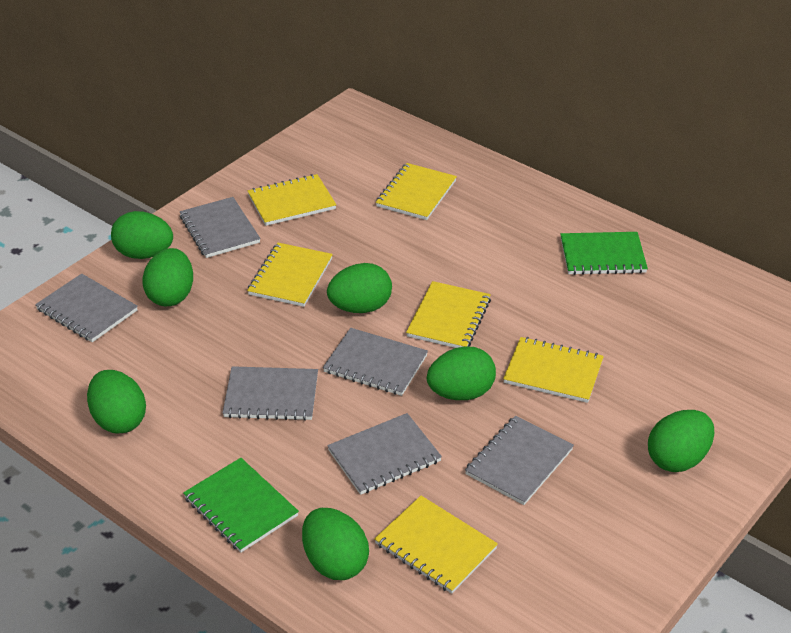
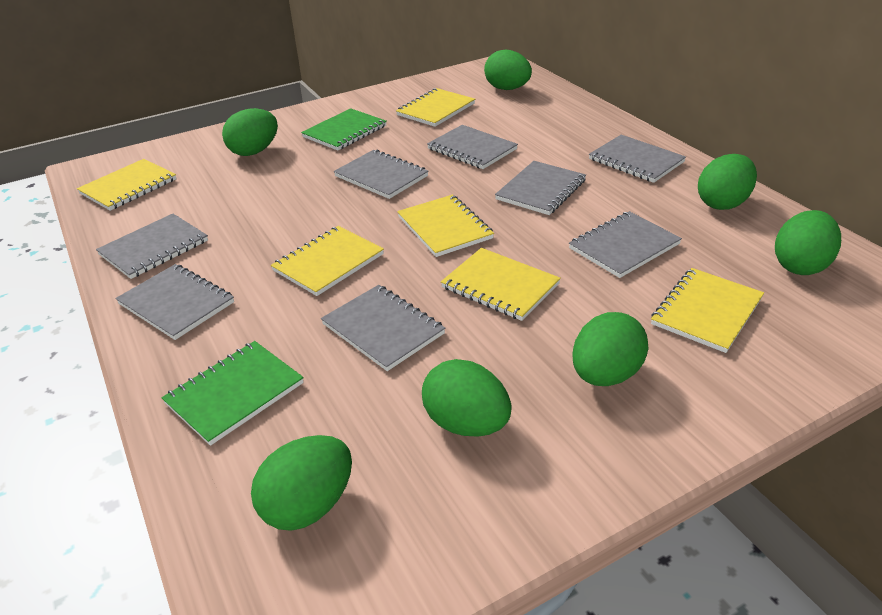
grey notebook: [35,274,138,342] [180,197,260,258] [222,366,318,421] [323,328,428,396] [327,413,442,495] [465,415,574,505] = 6 -> [96,213,208,279] [115,264,234,340] [321,285,445,371] [334,150,429,199] [427,125,518,169] [495,161,586,215] [569,211,682,278] [589,134,686,183] = 8

